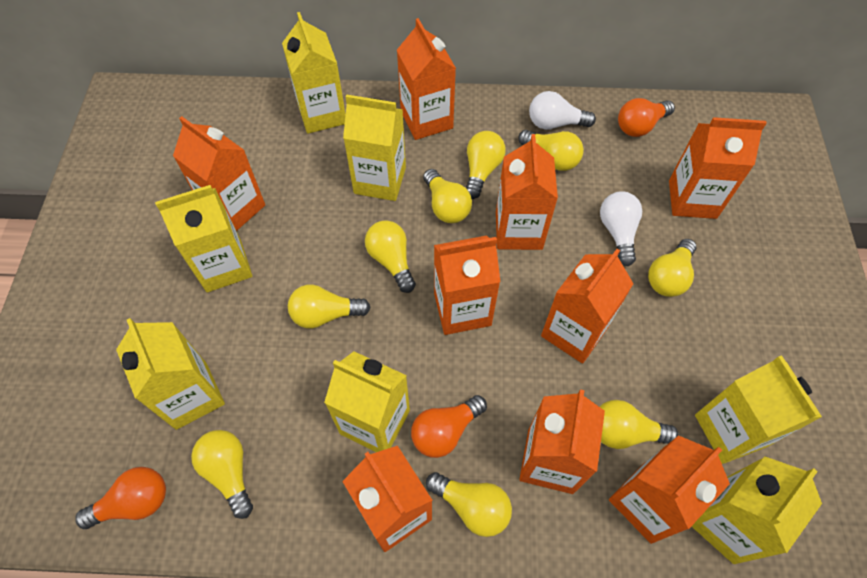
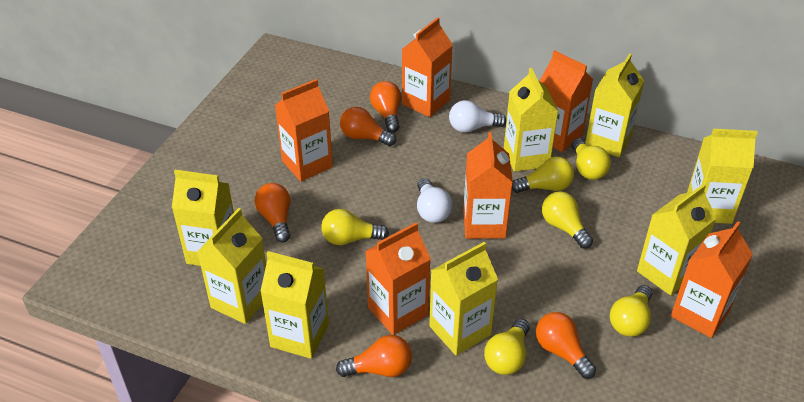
orange carton: [173,116,265,231] [342,446,433,552] [397,18,456,140] [434,235,500,335] [496,134,558,250] [519,389,605,494] [541,249,634,363] [609,435,730,544] [669,117,767,219] = 9 -> [275,79,333,182] [365,222,431,335] [402,17,453,117] [463,132,513,239] [540,50,593,152] [671,221,753,338] = 6
orange light bulb: [75,467,166,529] [411,395,487,458] [618,98,675,137] = 3 -> [255,183,290,243] [336,335,412,377] [340,107,396,146] [370,81,401,133] [536,312,596,379] = 5
yellow carton: [116,318,225,430] [155,185,252,292] [282,12,346,134] [324,352,410,452] [343,94,406,201] [691,456,822,564] [695,355,822,464] = 7 -> [172,170,234,266] [197,208,266,324] [260,251,329,359] [429,242,498,356] [504,68,558,172] [585,54,644,157] [637,184,717,295] [687,129,758,224] = 8
yellow light bulb: [191,430,253,519] [288,284,371,329] [365,220,416,293] [423,169,472,223] [426,472,512,537] [466,131,506,199] [518,130,584,171] [600,400,679,449] [648,239,696,297] = 9 -> [321,209,389,245] [484,319,530,375] [512,157,574,193] [542,191,593,249] [571,138,611,180] [610,285,652,337] = 6

